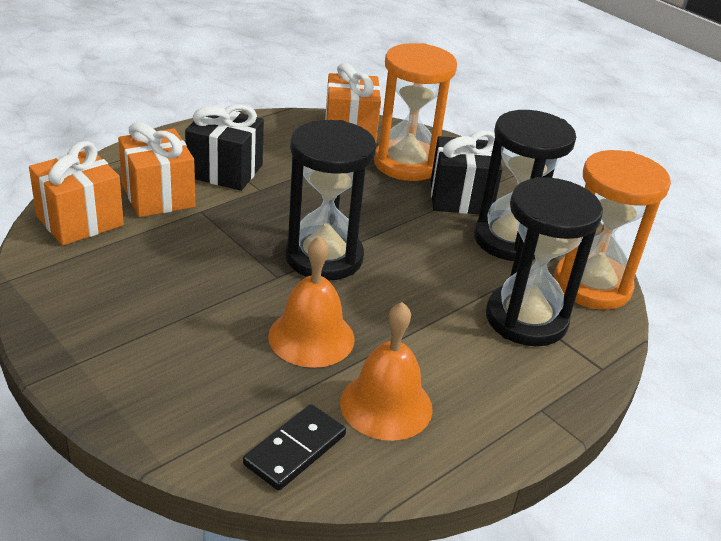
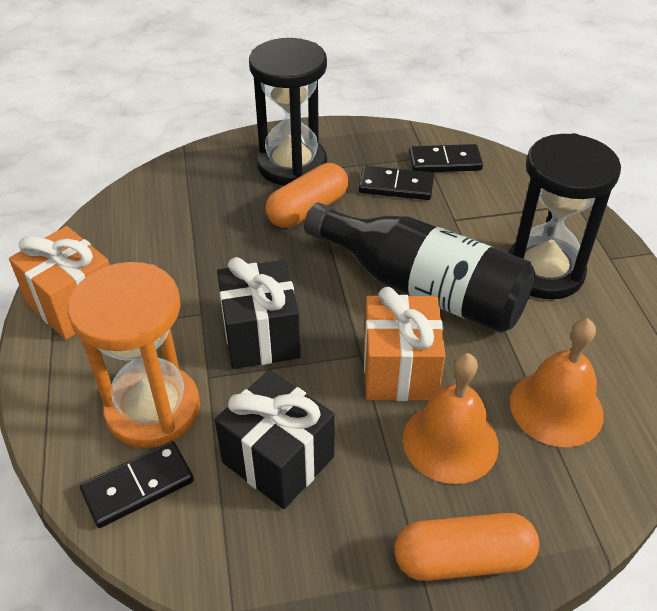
black bottle: none = 0 -> [304,203,535,333] = 1
black domino: [243,404,346,491] = 1 -> [80,441,194,528] [358,166,434,200] [409,144,483,172] = 3
black hourglass: [285,120,376,281] [474,110,576,261] [486,177,603,346] = 3 -> [249,38,327,186] [506,133,621,299] = 2
orange capsule: none = 0 -> [265,163,348,228] [395,513,539,581] = 2
orange gift: [29,141,124,245] [118,122,195,217] [325,63,381,142] = 3 -> [9,226,110,340] [364,287,445,401] = 2
orange hourglass: [374,43,457,181] [554,150,671,310] = 2 -> [68,262,200,448] = 1

